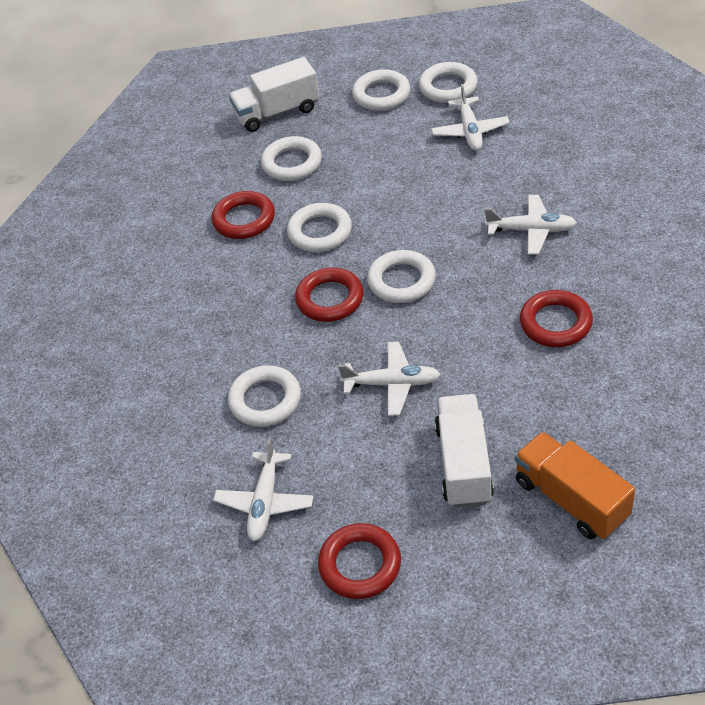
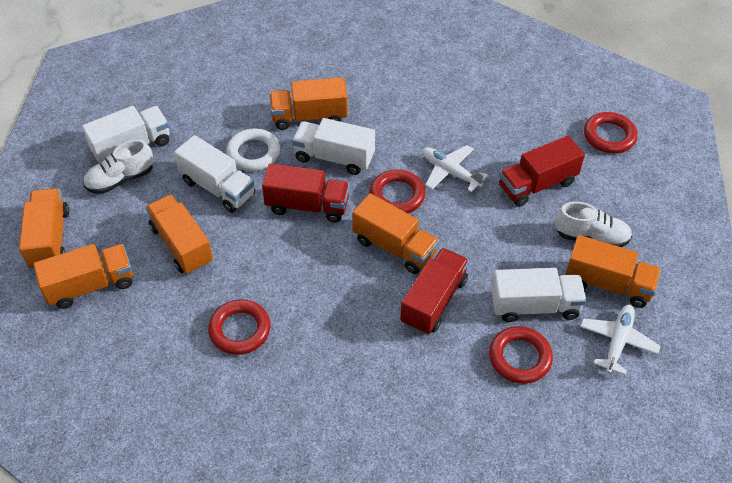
orange truck: [515,432,635,539] = 1 -> [19,188,69,268] [33,244,133,309] [146,194,213,274] [270,77,348,130] [352,193,439,274] [565,235,661,308] = 6
red truck: none = 0 -> [262,164,349,222] [400,248,469,335] [499,136,585,207] = 3
white plane: [213,438,314,541] [338,342,441,416] [431,84,510,151] [485,195,577,255] = 4 -> [422,145,488,192] [580,304,661,375] = 2
white ring: [228,365,301,427] [261,136,322,181] [287,203,352,252] [352,69,410,111] [367,250,436,303] [419,62,477,103] = 6 -> [226,128,280,171] = 1
white shoe: none = 0 -> [83,140,154,194] [555,202,632,247] = 2
white truck: [229,57,320,132] [434,394,494,507] = 2 -> [82,106,170,163] [174,135,255,213] [292,118,375,175] [491,268,587,322] = 4

